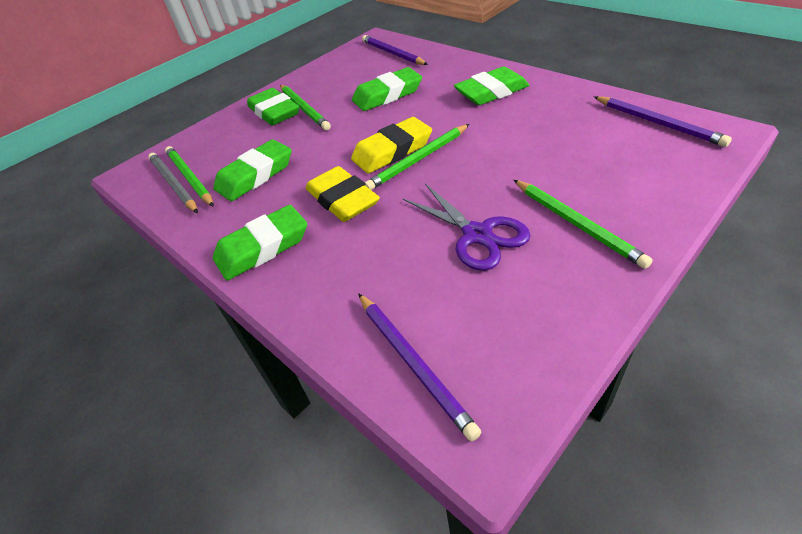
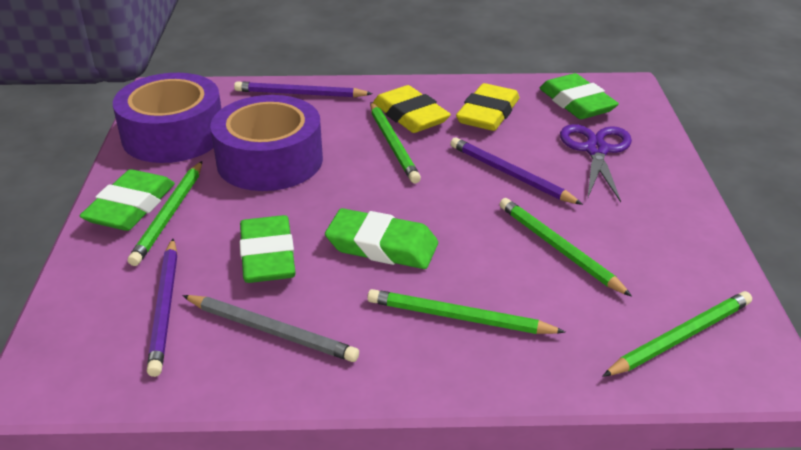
green eraser: [213,139,292,201] [213,205,307,281] [247,88,299,126] [352,67,422,111] [454,67,529,105] = 5 -> [79,169,175,231] [239,215,295,283] [325,208,438,269] [539,73,619,119] = 4
green pencil: [165,146,214,207] [280,85,331,130] [365,124,469,190] [514,180,653,269] = 4 -> [128,161,202,266] [367,289,566,334] [370,102,421,183] [499,198,632,297] [602,291,752,377] = 5
purple tape: none = 0 -> [113,73,221,163] [210,95,323,191] = 2

